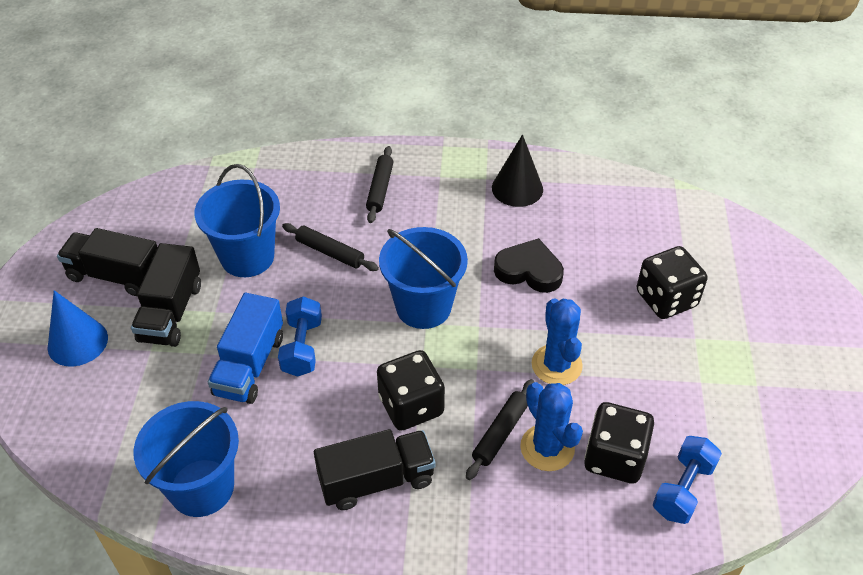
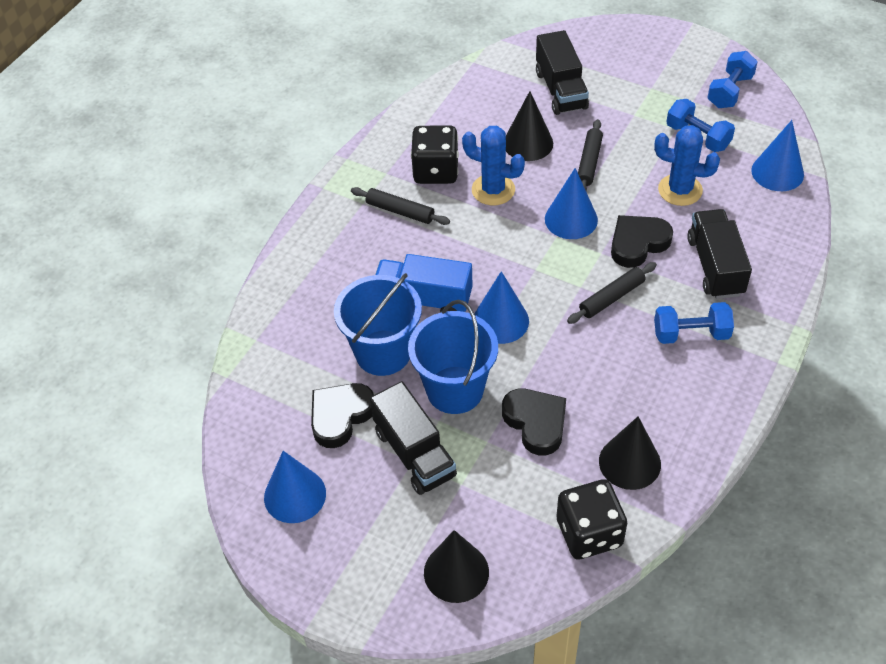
black cone: [492,134,543,207] = 1 -> [424,530,489,603] [506,91,553,161] [599,417,661,490] = 3
black dice: [377,350,445,431] [584,402,654,483] [637,246,708,319] = 3 -> [411,125,459,184] [557,479,627,559] = 2
black heart: [494,238,564,293] = 1 -> [311,383,374,448] [502,389,566,456] [611,215,673,268] = 3
blue bucket: [134,401,239,517] [194,164,280,277] [379,227,468,329] = 3 -> [334,273,422,376] [408,300,498,414] = 2
blue cone: [48,290,108,367] = 1 -> [264,451,326,523] [475,271,529,344] [545,168,598,239] [751,120,804,191] = 4
blue dumbbell: [278,296,322,377] [653,436,722,524] = 2 -> [654,302,734,344] [667,99,735,152] [707,51,758,108] = 3

